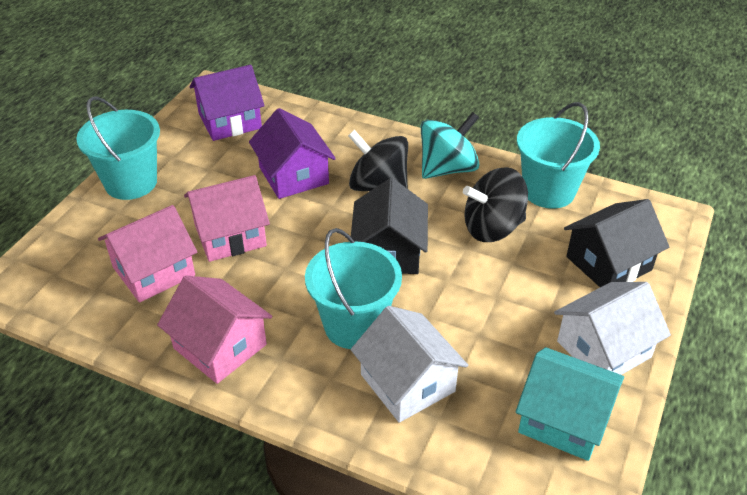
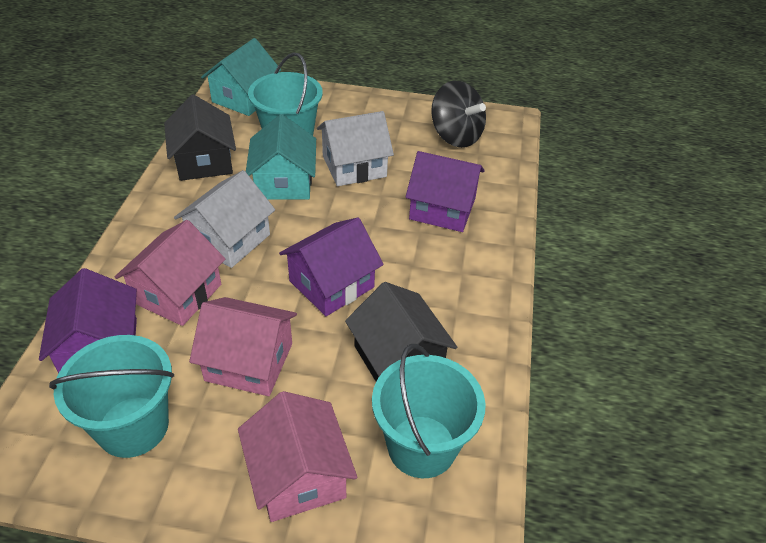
black spinning top: [348,130,408,191] [463,167,528,242] = 2 -> [431,81,486,148] = 1
purple house: [189,65,265,141] [249,108,336,199] = 2 -> [39,268,137,373] [279,218,384,316] [405,151,485,232] = 3
turquoise house: [516,347,624,461] = 1 -> [201,38,281,116] [246,114,316,200] = 2
turquoise spinning top: [421,112,480,179] = 1 -> none = 0

